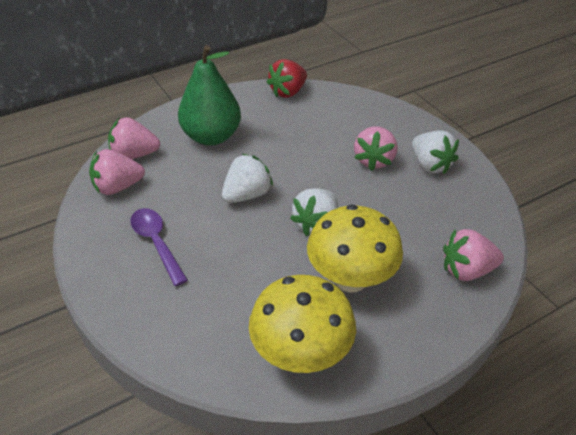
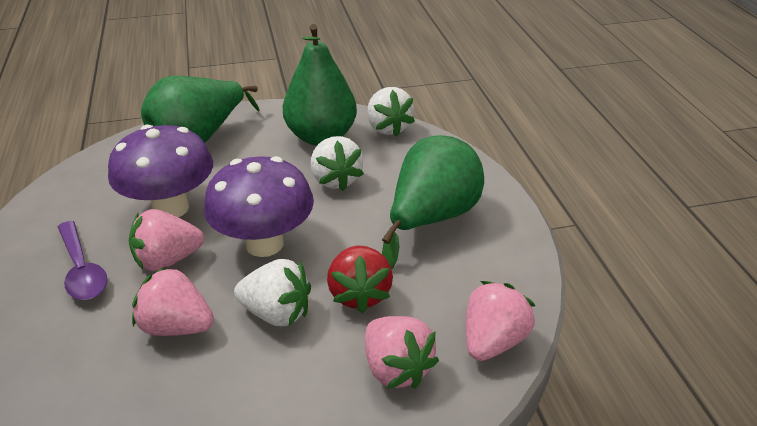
green pear: [178,45,241,146] = 1 -> [141,76,260,143] [283,24,357,146] [382,135,484,269] = 3
purple mushroom: none = 0 -> [108,124,213,217] [204,156,314,257] = 2
yellow mushroom: [249,275,356,373] [307,204,403,293] = 2 -> none = 0

